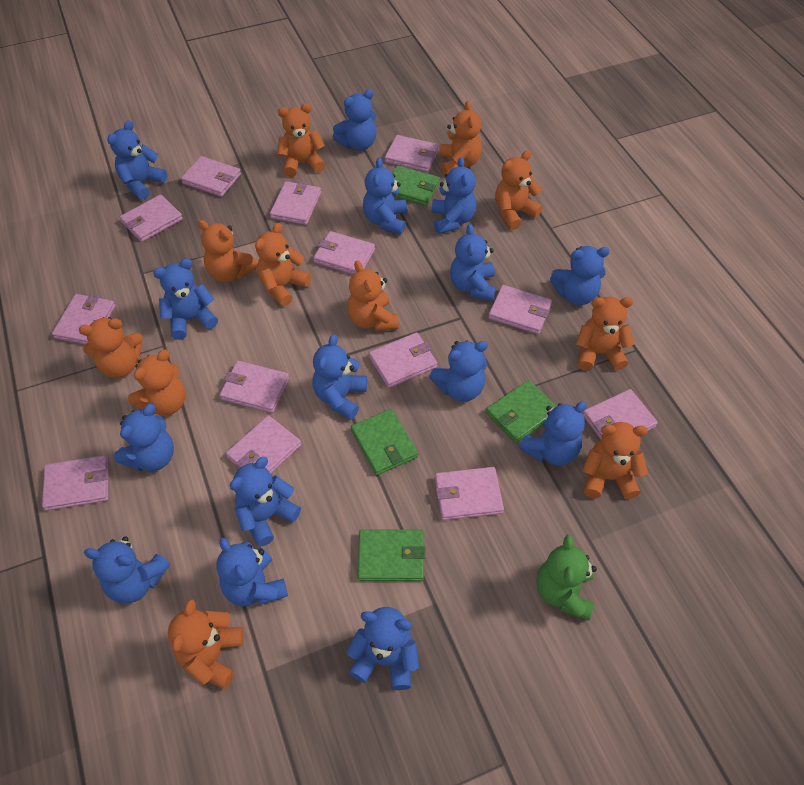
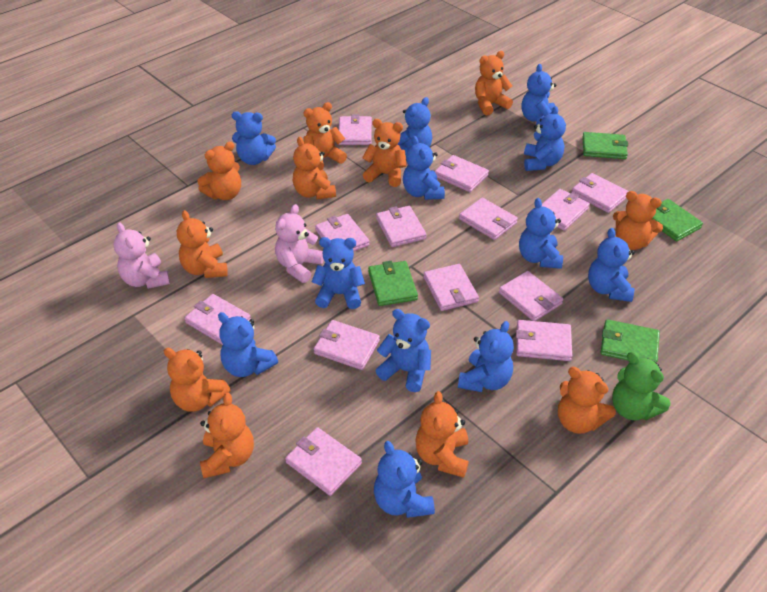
blue teddy bear: [84,536,170,603] [107,120,167,200] [114,404,174,471] [153,258,218,340] [217,538,288,606] [230,457,301,547] [312,334,367,420] [333,89,377,151] [347,607,419,690] [363,158,407,234] [429,340,488,402] [431,157,476,234] [450,224,496,301] [519,401,587,465] [550,246,610,305] = 15 -> [218,312,278,377] [232,111,276,165] [312,237,365,309] [374,441,435,518] [375,309,431,392] [398,97,432,156] [403,136,445,200] [458,321,514,392] [519,198,563,269] [521,64,557,125] [524,106,566,171] [588,228,635,302] = 12
pink teddy bear: none = 0 -> [114,222,170,289] [275,204,324,283] = 2

